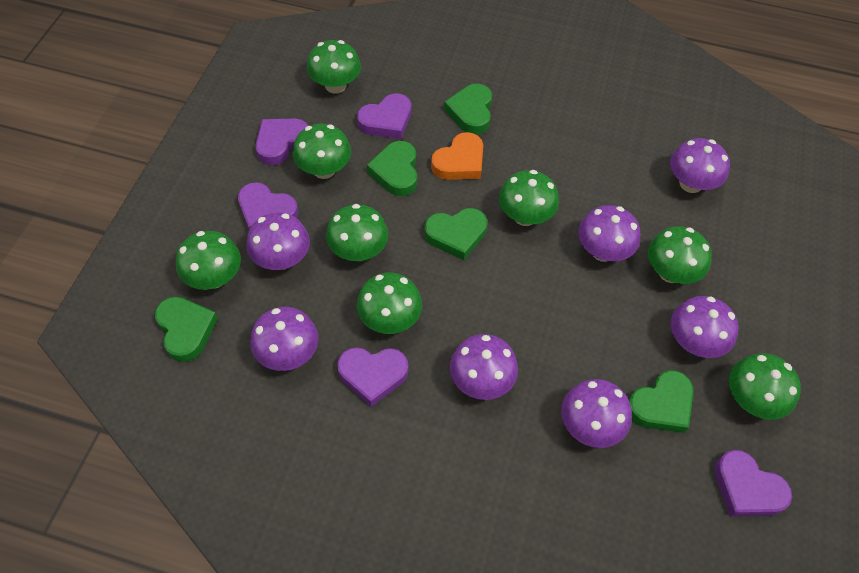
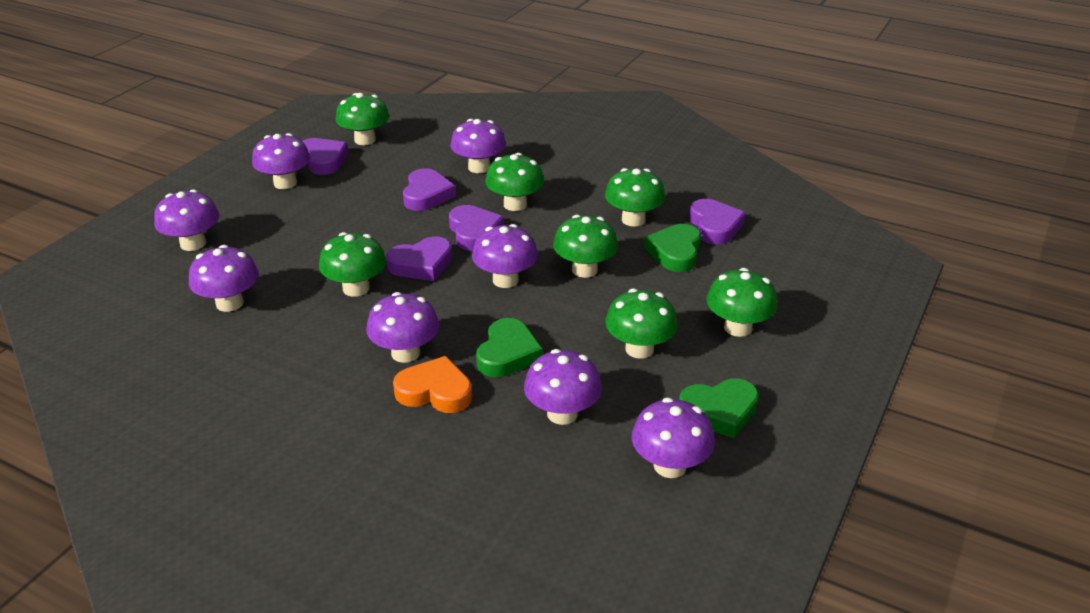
green heart: [155,297,218,362] [367,141,417,196] [424,208,487,260] [444,84,492,134] [629,370,694,433] = 5 -> [476,318,543,377] [644,224,701,272] [679,378,759,438] = 3
green mushroom: [176,231,241,290] [292,123,351,179] [307,40,361,93] [326,204,388,262] [357,273,422,334] [499,170,559,226] [648,227,712,284] [729,353,801,420] = 8 -> [319,232,386,297] [336,93,389,145] [485,153,544,211] [553,215,618,278] [605,168,665,227] [605,289,678,359] [707,268,778,337] = 7
purple mushroom: [246,213,310,270] [250,307,319,371] [450,334,518,400] [561,379,632,448] [578,205,640,262] [670,138,730,193] [670,296,738,358] = 7 -> [154,189,219,251] [189,245,259,312] [252,133,310,189] [366,292,439,363] [450,119,506,173] [472,224,538,288] [524,349,602,425] [631,398,715,478] = 8

